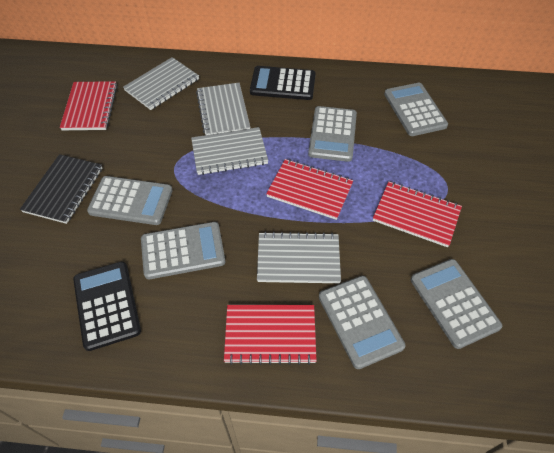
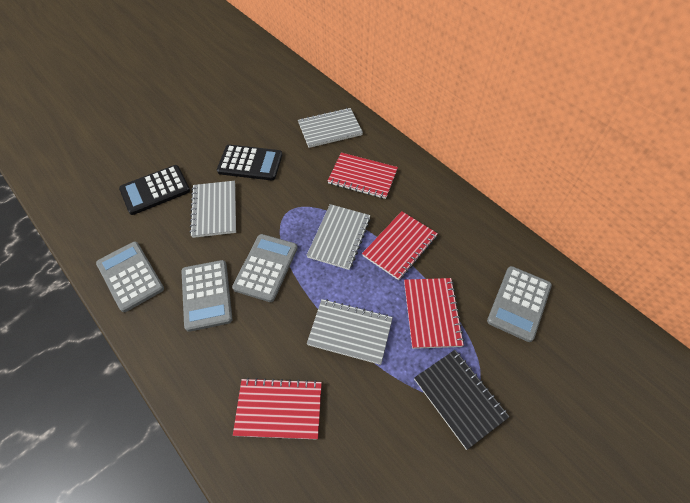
grey calculator: [87,176,173,225] [141,222,226,279] [308,106,357,162] [319,276,405,369] [384,83,448,136] [411,259,502,349] = 6 -> [96,242,164,312] [182,260,233,332] [232,234,298,302] [487,266,552,342] = 4

